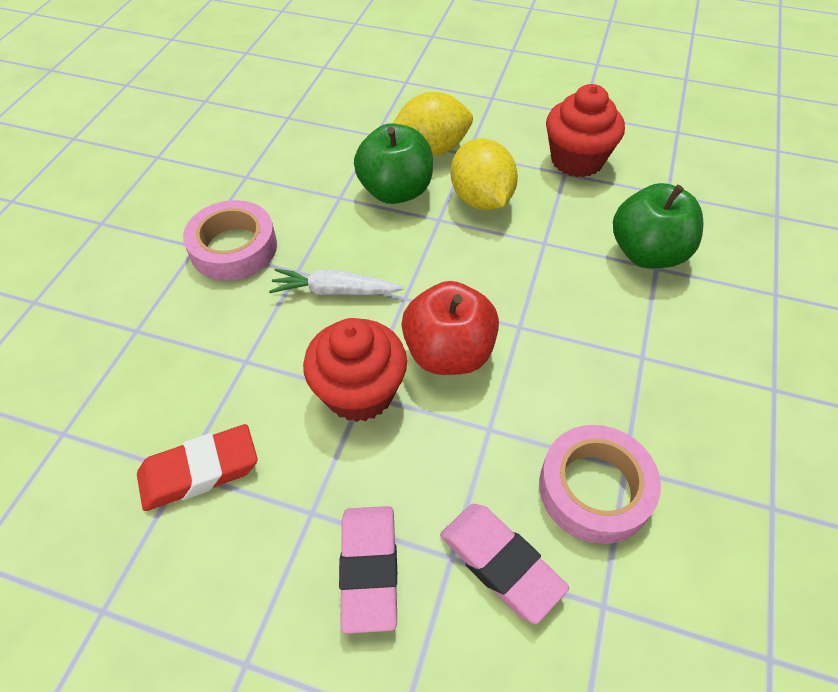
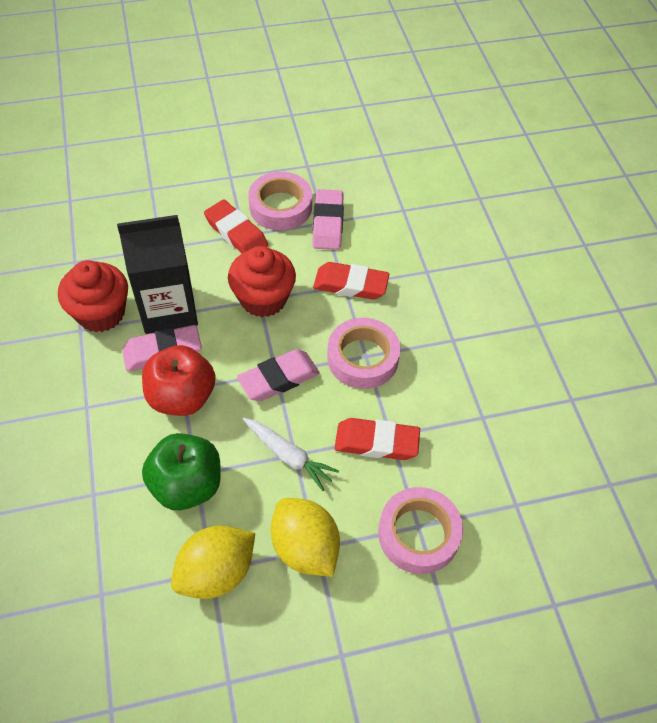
black carton: none = 0 -> [117,215,198,334] = 1
green apple: [354,123,433,204] [613,183,703,268] = 2 -> [142,433,221,510] = 1
pink eraser: [339,506,397,634] [440,504,569,624] = 2 -> [122,325,202,372] [237,349,319,401] [312,189,344,250] = 3
pink tape: [183,200,277,281] [539,425,661,544] = 2 -> [248,172,312,231] [327,318,400,389] [378,487,463,574] = 3
red eraser: [137,424,258,511] = 1 -> [204,200,268,253] [313,262,389,300] [335,418,420,460] = 3

